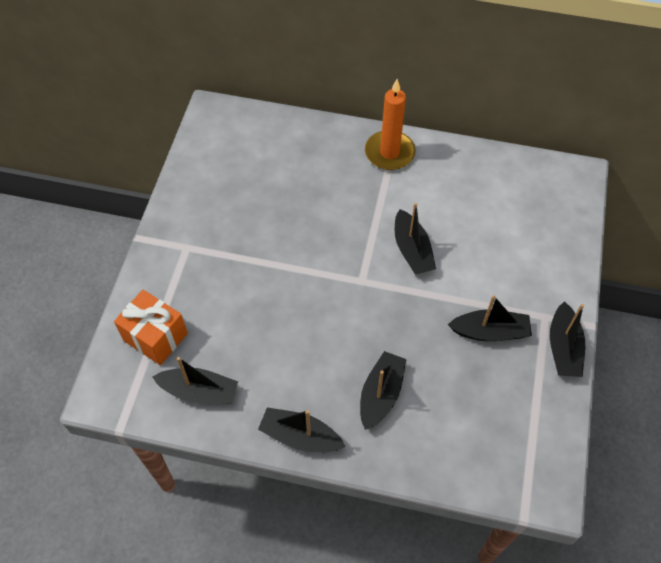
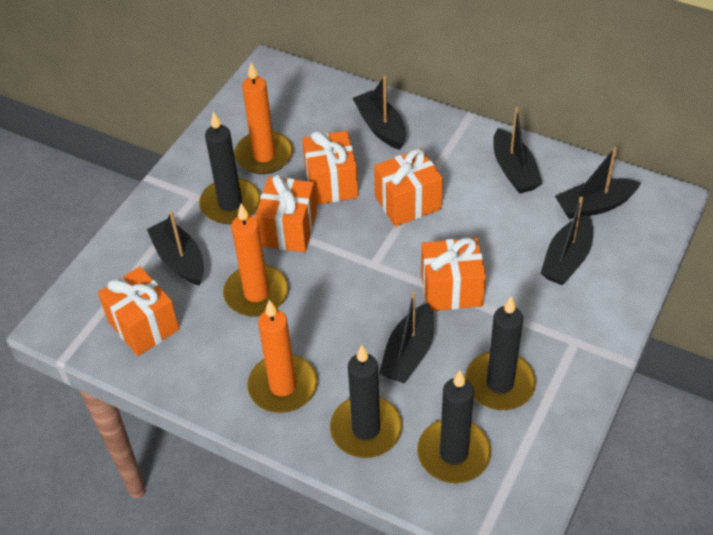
black candle: none = 0 -> [199,111,260,224] [330,345,402,458] [417,371,491,483] [465,296,536,410] = 4
orange candle: [365,79,415,170] = 1 -> [223,204,289,317] [234,63,293,174] [247,300,318,413] = 3
orange gift: [114,290,188,365] = 1 -> [98,266,179,356] [255,174,317,252] [302,131,358,205] [374,148,443,227] [421,237,486,311] = 5

